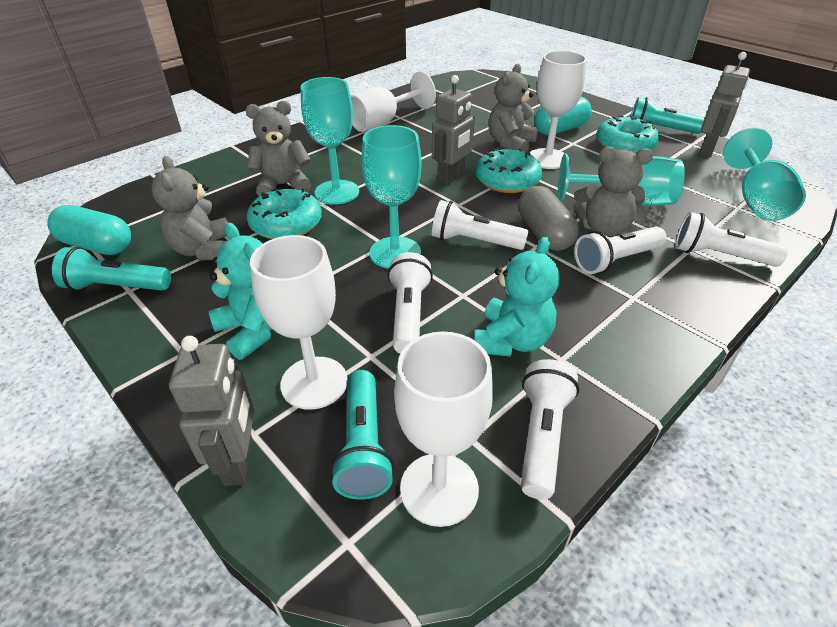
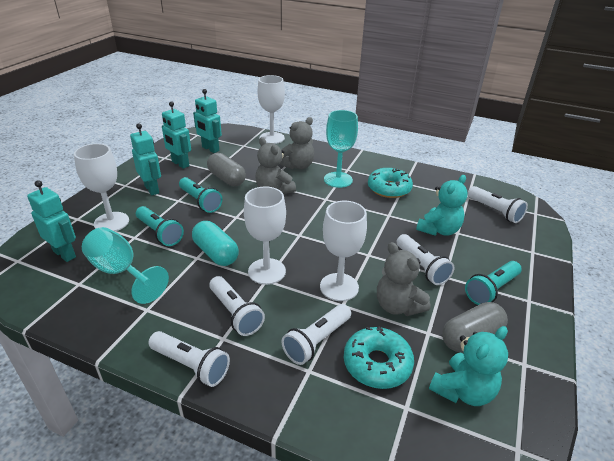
grey capsule: [518,186,579,251] = 1 -> [207,153,246,186] [442,302,508,352] = 2
grey robot: [169,336,255,486] [432,75,475,186] [699,52,750,158] = 3 -> none = 0
grey teddy bear: [151,156,228,261] [245,100,311,196] [489,64,538,152] [573,147,653,237] = 4 -> [255,137,296,194] [279,117,314,169] [377,242,430,316] = 3
turquoise capsule: [47,205,131,255] [534,97,592,135] = 2 -> [192,221,239,266] = 1
turquoise donut: [247,188,322,239] [476,148,542,193] [596,115,659,154] = 3 -> [344,327,414,389] [368,168,413,198] = 2
turquoise goblet: [301,77,359,205] [361,125,422,269] [558,154,685,206] [723,128,806,221] = 4 -> [82,227,169,304] [324,110,358,188] = 2
turquoise robot: none = 0 -> [27,180,76,262] [130,123,161,196] [162,101,191,169] [193,89,222,153] = 4

